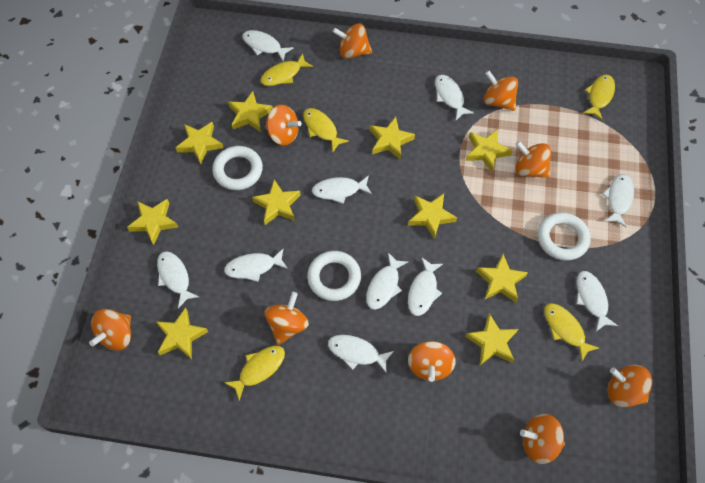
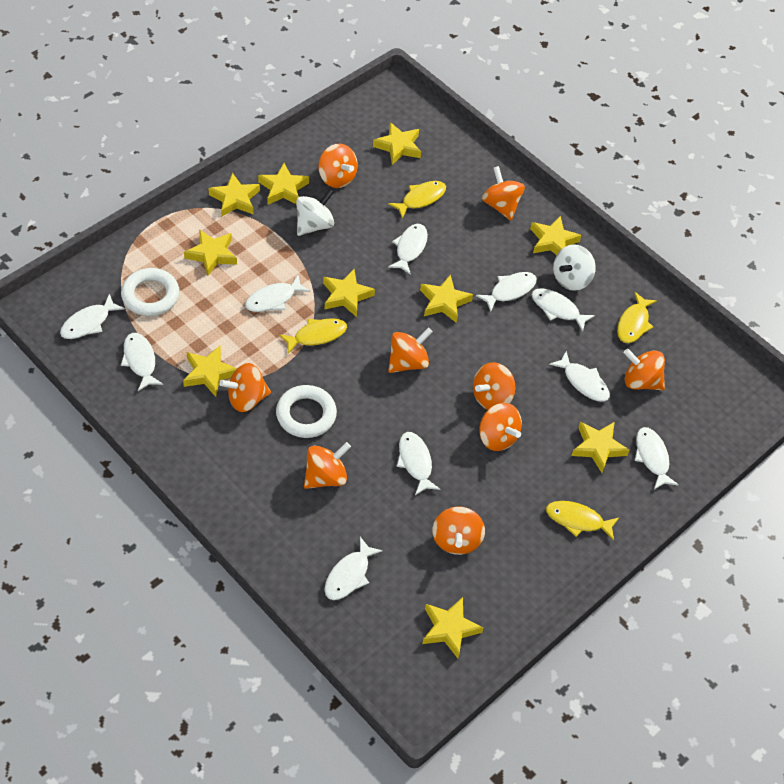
white ring: [212,146,263,190] [307,251,361,301] [538,212,590,261] = 3 -> [121,268,179,316] [276,385,337,438] = 2
white spinning top: none = 0 -> [296,188,334,236] [553,244,596,291] = 2
yellow fish: [224,346,285,401] [260,53,313,86] [303,108,349,152] [544,303,599,361] [583,75,615,120] = 5 -> [279,318,347,354] [388,181,446,219] [546,501,619,540] [617,292,657,343] = 4

